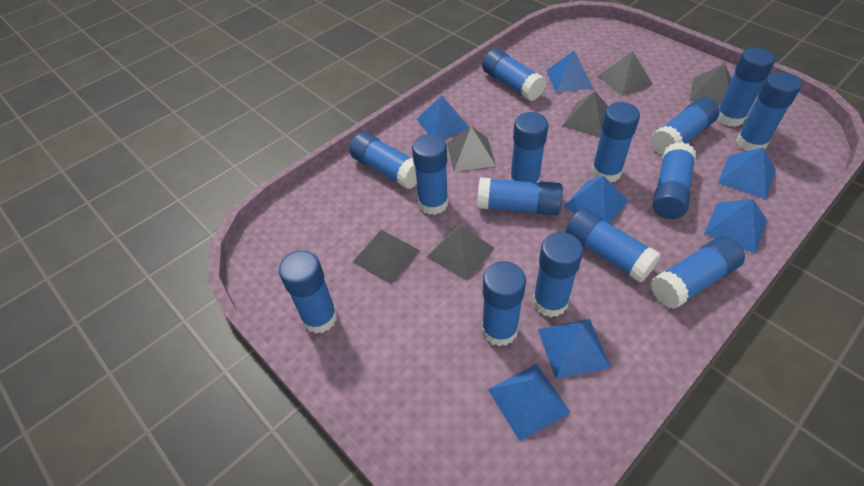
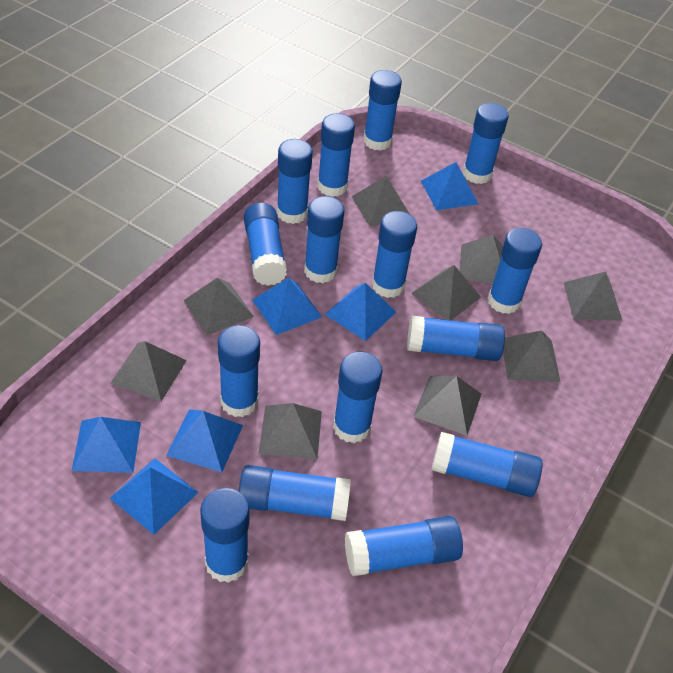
blue pyramid: [417,96,469,139] [488,364,571,441] [538,319,611,379] [546,51,593,93] [564,176,628,223] [704,199,767,254] [718,147,776,199] = 7 -> [72,417,141,473] [110,458,199,535] [166,409,243,472] [252,278,322,335] [325,283,396,341] [421,162,478,210] = 6
grey pyramid: [353,230,420,284] [427,225,494,281] [447,126,496,172] [563,91,608,137] [598,51,653,96] [689,64,732,106] = 6 -> [111,341,187,401] [183,277,254,335] [258,403,322,460] [352,176,410,227] [411,265,481,320] [413,376,481,436] [459,235,503,284] [503,330,561,382] [563,271,623,321] = 9

